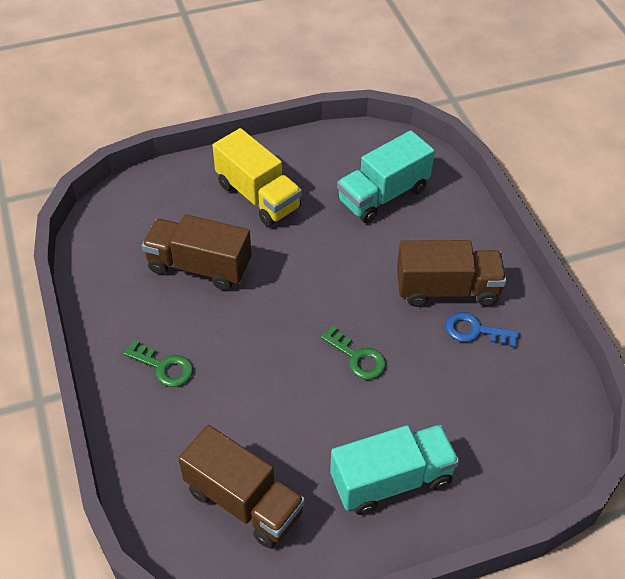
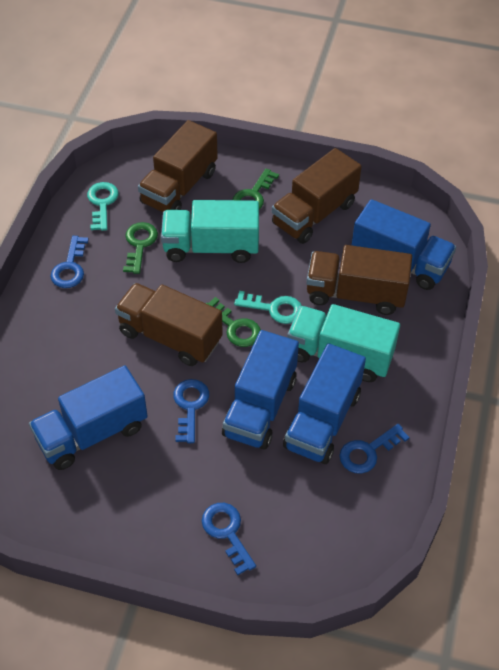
blue key: [445,312,519,348] = 1 -> [50,236,89,288] [173,379,209,443] [202,503,256,575] [339,424,409,474] = 4
blue truck: none = 0 -> [29,365,148,470] [222,330,299,450] [283,343,366,464] [351,199,456,290] = 4
brown truck: [142,214,252,290] [178,425,305,548] [397,240,507,307] = 3 -> [115,283,223,366] [138,120,218,212] [272,148,362,244] [306,245,412,315] = 4
green key: [123,340,193,387] [320,326,386,379] = 2 -> [123,222,158,274] [206,297,261,347] [233,169,279,209] = 3
turquoise key: none = 0 -> [87,182,119,231] [234,291,302,324] = 2
yellow truck: [212,128,302,227] = 1 -> none = 0

